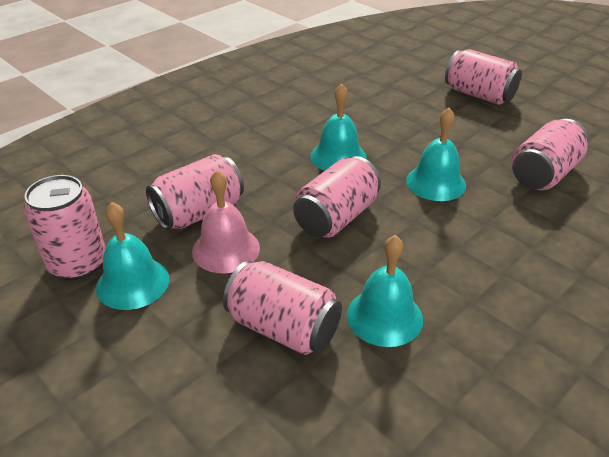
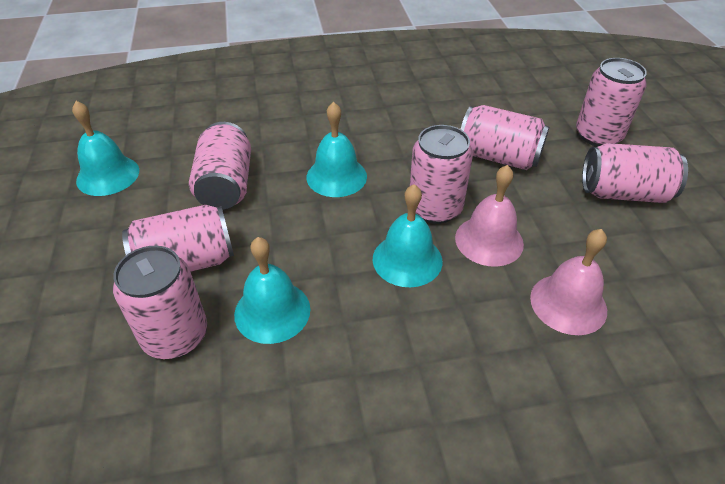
pink bell: [192,170,260,273] = 1 -> [455,165,524,267] [530,229,607,335] = 2
pink can: [24,175,106,280] [146,154,244,230] [223,261,342,355] [293,156,381,238] [445,49,522,105] [511,119,589,190] = 6 -> [113,246,207,359] [122,205,234,272] [189,122,251,210] [410,125,473,224] [461,105,549,170] [576,58,647,147] [582,143,688,203] = 7

